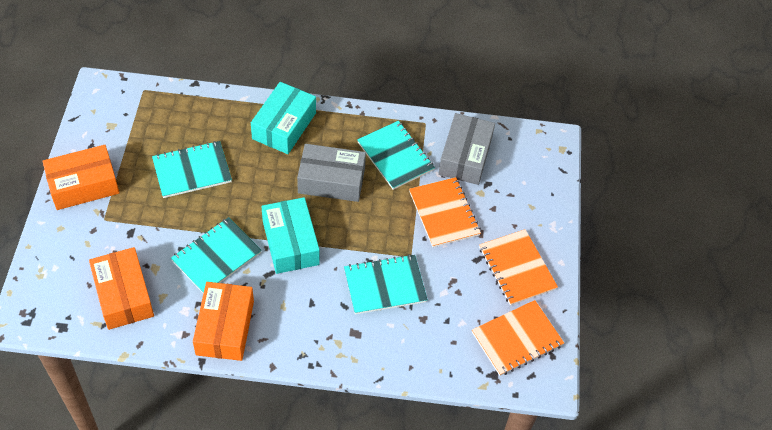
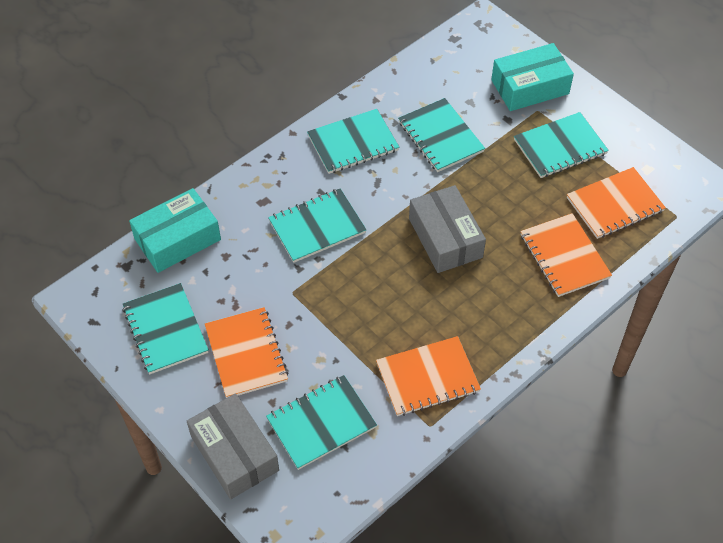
orange box: [42,145,119,210] [89,247,154,330] [193,282,254,361] = 3 -> none = 0
orange notebook: [409,177,481,248] [472,300,564,376] [479,229,558,305] = 3 -> [205,307,289,398] [376,336,481,416] [520,213,612,297] [567,167,666,239] = 4
turquoise notebook: [152,141,232,198] [171,217,262,294] [344,254,428,314] [357,121,435,190] = 4 -> [122,283,209,374] [266,375,377,470] [268,188,367,263] [307,109,399,174] [398,98,485,172] [514,112,609,178] = 6

